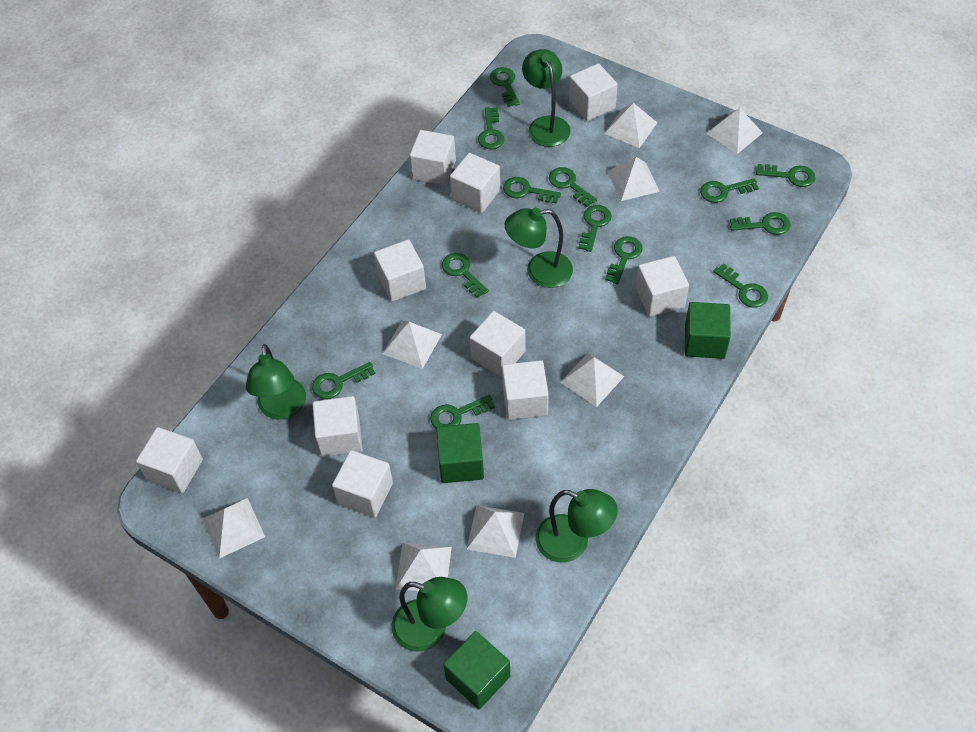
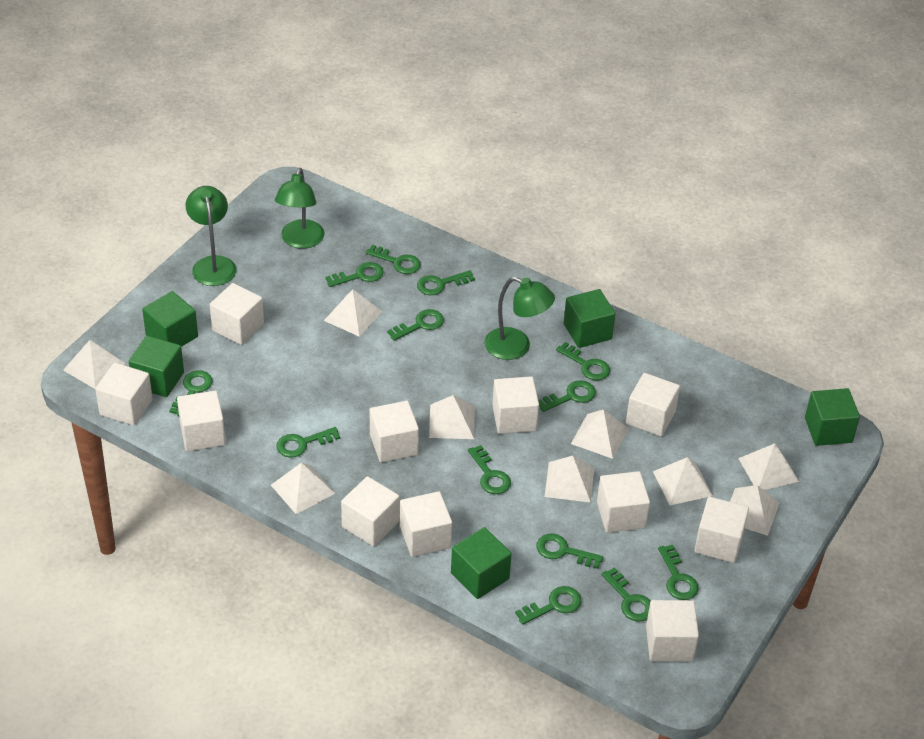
green cube: [436,423,484,483] [443,631,510,709] [685,302,731,359] = 3 -> [129,336,184,397] [142,291,198,347] [451,527,512,599] [564,289,615,348] [805,388,860,446] = 5
green lamp: [246,344,306,419] [392,577,467,652] [504,208,573,288] [522,49,570,147] [536,489,618,563] = 5 -> [186,186,236,286] [275,168,325,249] [484,276,555,360] = 3
white cube: [136,427,203,493] [312,396,363,457] [332,450,393,518] [374,239,426,302] [410,130,456,185] [450,153,500,213] [470,311,525,377] [502,360,549,420] [569,63,618,121] [636,256,689,317] = 10 -> [95,363,153,426] [177,391,226,452] [210,283,264,345] [341,476,400,546] [370,401,419,462] [400,491,452,557] [492,376,539,434] [597,471,650,533] [626,373,680,436] [646,600,699,662] [694,497,749,563] = 11
white pyramid: [202,498,265,559] [383,320,442,369] [396,543,452,591] [467,505,524,558] [560,353,624,407] [604,103,657,148] [607,157,660,201] [706,108,763,154] = 8 -> [63,340,126,389] [271,462,335,514] [324,289,382,337] [429,395,475,439] [545,456,594,503] [571,409,629,459] [653,457,713,505] [730,485,780,536] [738,444,799,490] = 9

